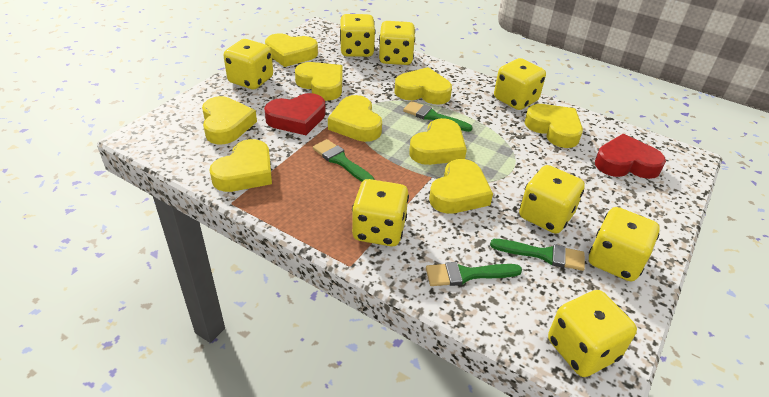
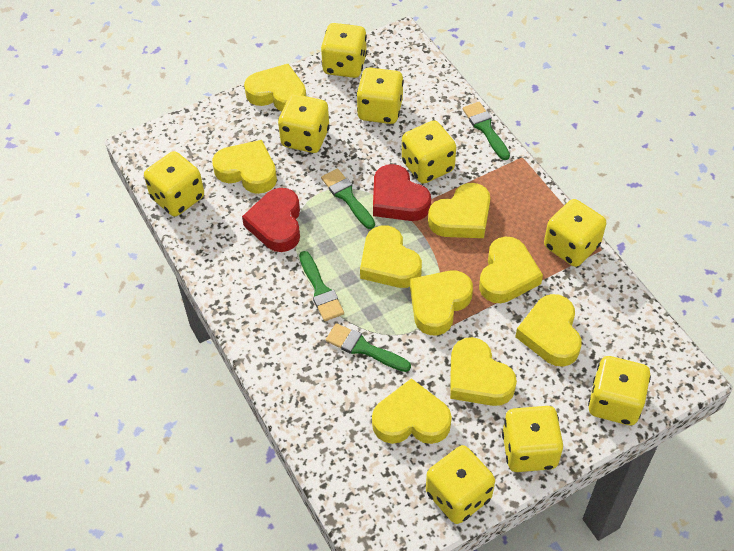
yellow dice: [223,39,273,89] [340,14,376,57] [352,179,409,246] [379,21,415,65] [494,58,546,110] [519,165,585,234] [548,290,637,377] [589,207,660,281] = 8 -> [144,151,204,216] [278,94,330,153] [321,23,367,78] [356,68,404,124] [402,120,456,184] [426,445,495,524] [502,406,563,472] [544,199,606,267] [588,356,651,425] = 9

